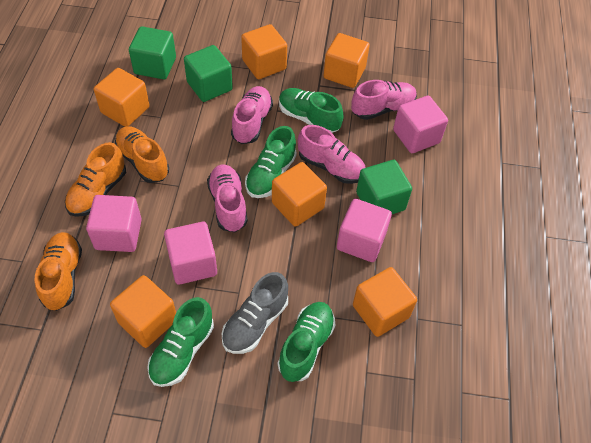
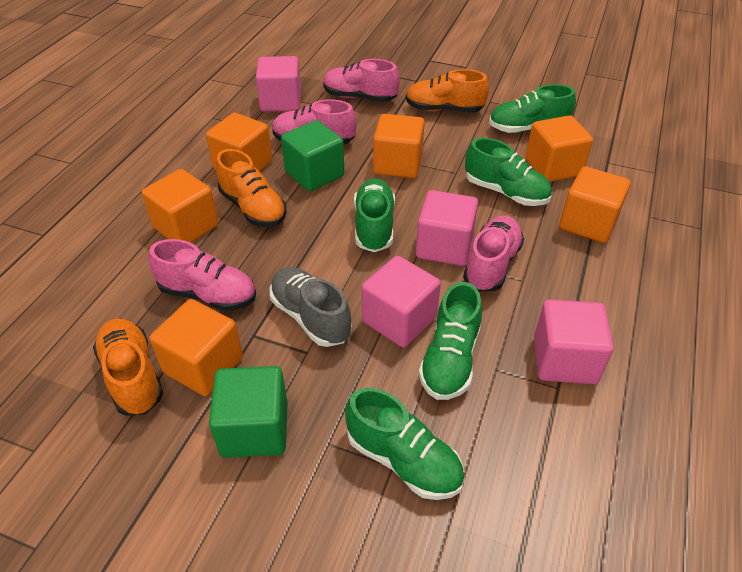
green cube: [129,26,176,79] [184,45,233,102] [356,160,412,214] = 3 -> [209,366,288,458] [281,120,344,191] = 2
green shoe: [147,297,214,387] [245,126,297,198] [278,302,336,382] [279,88,344,133] = 4 -> [345,388,464,500] [354,179,395,252] [419,282,482,400] [465,138,552,206] [489,84,576,133] = 5

